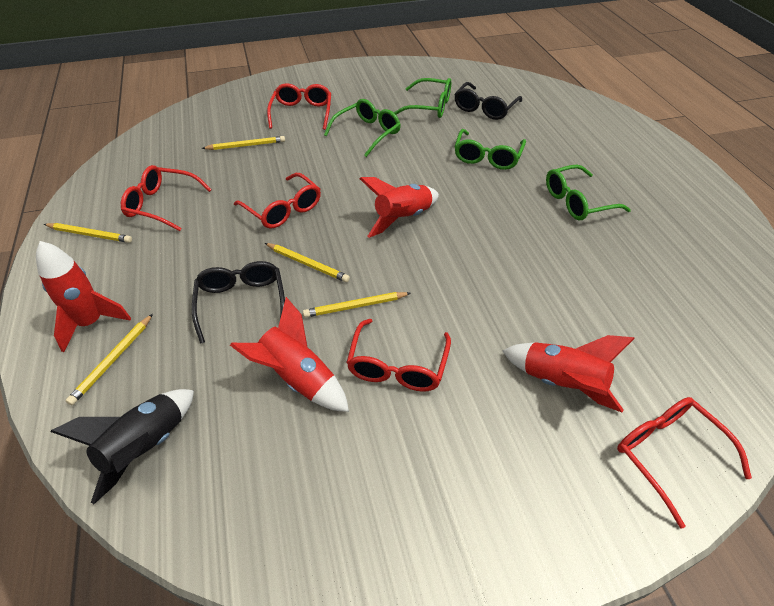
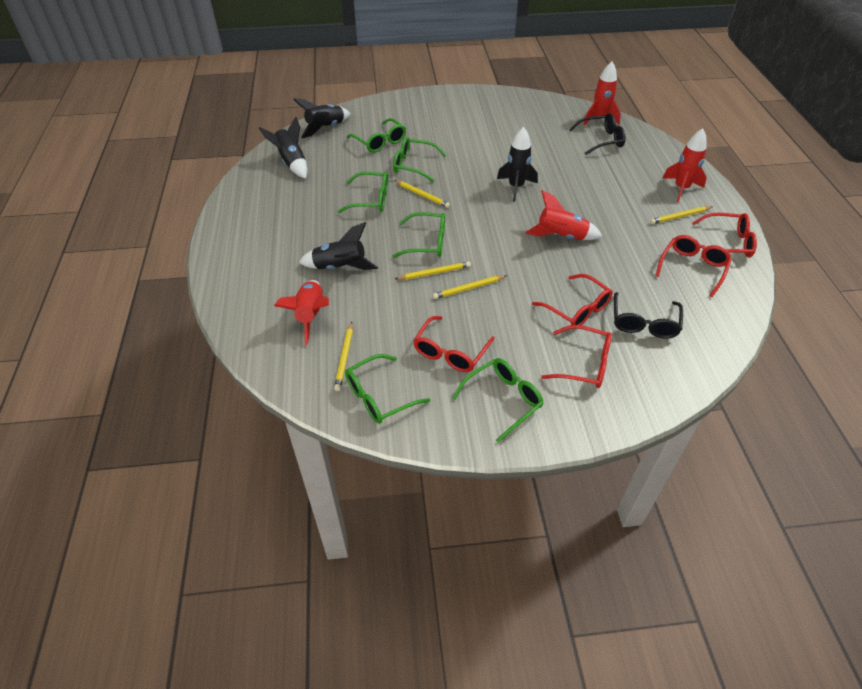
black rocket: [51,389,194,504] = 1 -> [259,116,307,179] [293,98,350,138] [299,222,378,270] [497,127,538,202] = 4
green glasses: [324,99,401,157] [394,78,451,118] [454,129,526,170] [546,165,631,220] = 4 -> [337,172,388,213] [345,354,430,424] [347,118,406,153] [392,212,445,258] [393,137,447,182] [452,358,544,443] = 6

